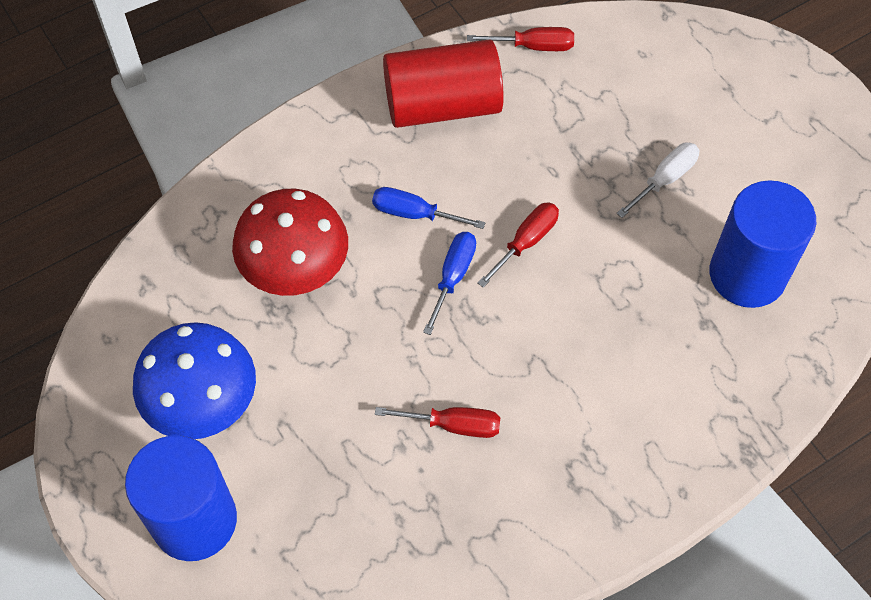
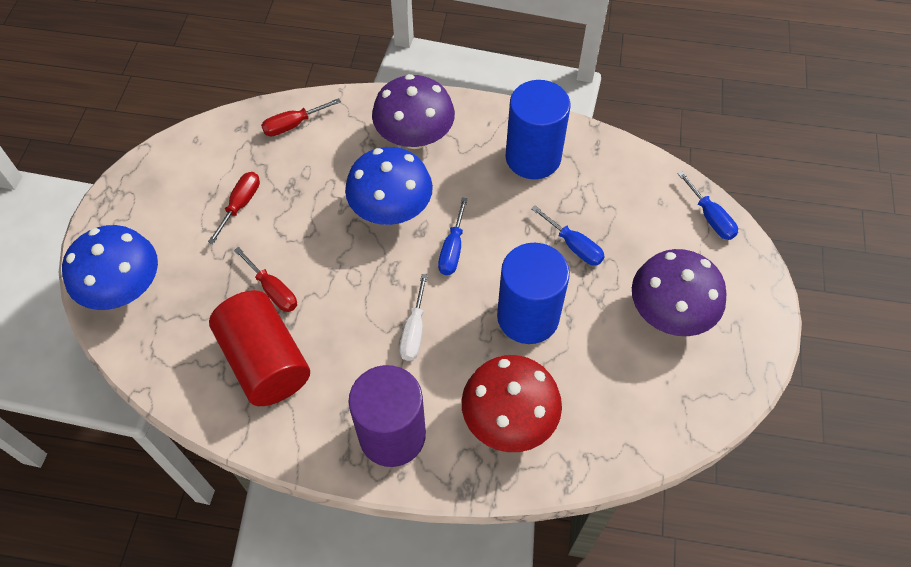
blue mushroom: [133,322,256,439] = 1 -> [62,225,158,310] [345,147,433,225] = 2
blue screwdriver: [372,187,485,229] [423,232,476,335] = 2 -> [438,197,468,275] [531,205,605,266] [677,171,738,240] = 3
purple cylinder: none = 0 -> [349,365,426,467] = 1
purple mushroom: none = 0 -> [372,74,455,149] [632,249,727,336] = 2

